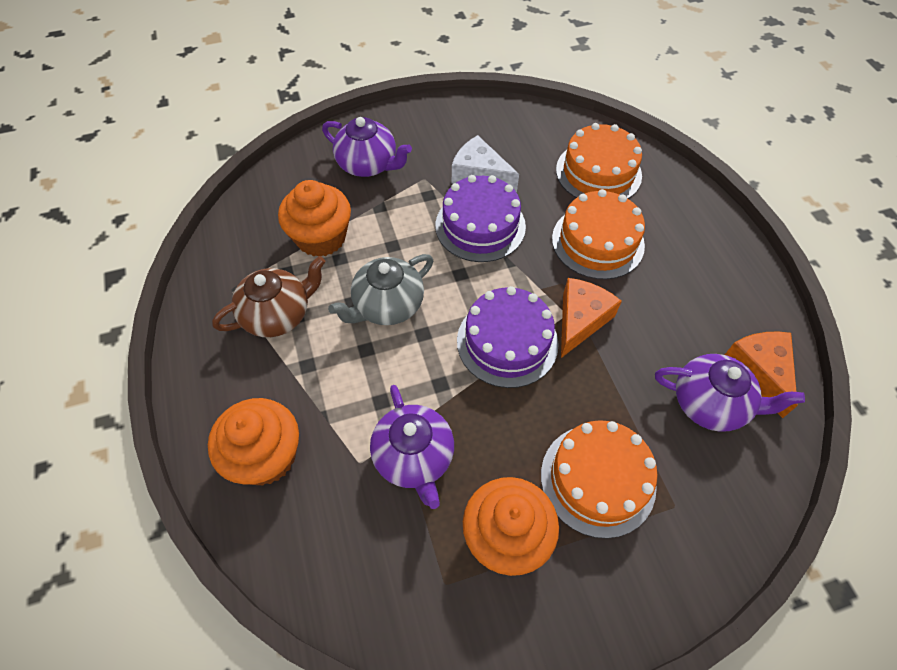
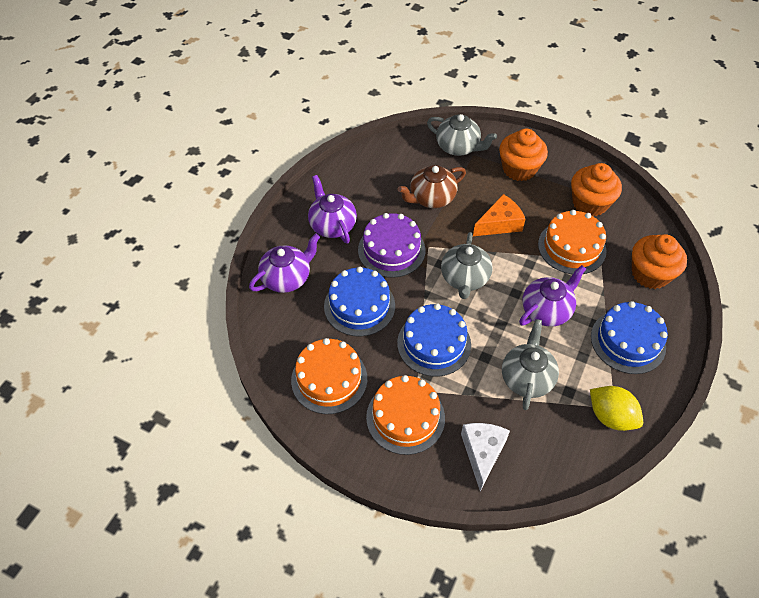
blue cake: none = 0 -> [324,267,395,337] [397,303,471,376] [591,301,668,374] = 3
grey teapot: [328,254,433,325] = 1 -> [427,114,497,156] [441,232,493,299] [502,319,559,410] = 3
orange cheese: [561,278,622,358] [725,331,798,418] = 2 -> [473,194,525,236] = 1
purple cake: [435,175,526,262] [457,286,559,388] = 2 -> [358,213,425,278] = 1
yellow lemon: none = 0 -> [590,386,643,431] = 1

